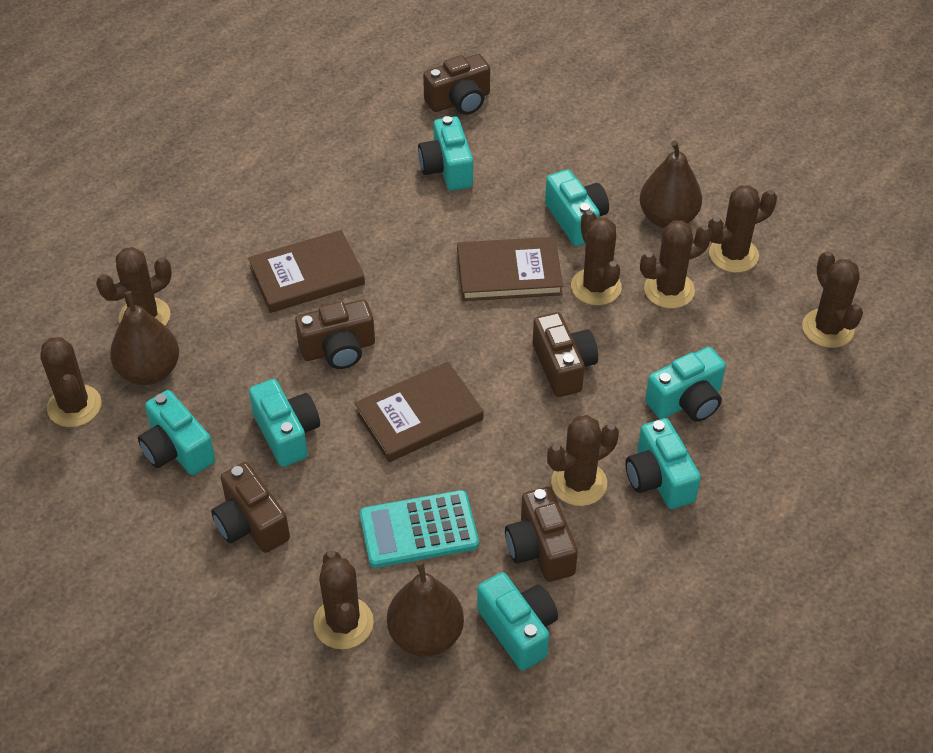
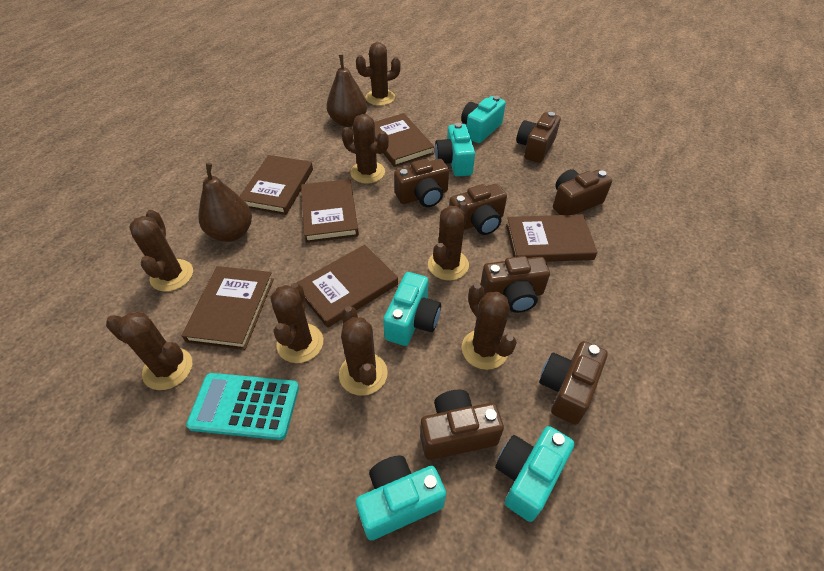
brown book: [248,230,365,313] [355,362,483,462] [457,237,563,301] = 3 -> [182,266,274,350] [240,155,313,215] [296,245,398,328] [301,179,359,243] [374,113,434,167] [506,214,598,262] = 6
brown camera: [211,462,290,553] [295,300,375,369] [423,54,490,115] [505,487,578,582] [533,312,598,397] = 5 -> [394,159,449,207] [420,390,504,460] [449,183,507,235] [480,256,550,313] [516,112,561,163] [539,341,608,425] [553,169,612,215] = 7
brown pear: [110,291,179,385] [387,560,464,657] [640,140,702,228] = 3 -> [198,163,252,242] [327,55,367,127] = 2
turquoise camera: [138,390,215,475] [249,379,320,467] [418,116,473,191] [477,572,558,670] [545,170,609,246] [625,418,701,509] [645,347,726,422] = 7 -> [356,456,446,540] [383,272,441,346] [435,123,475,177] [461,96,506,143] [495,426,574,522] = 5

